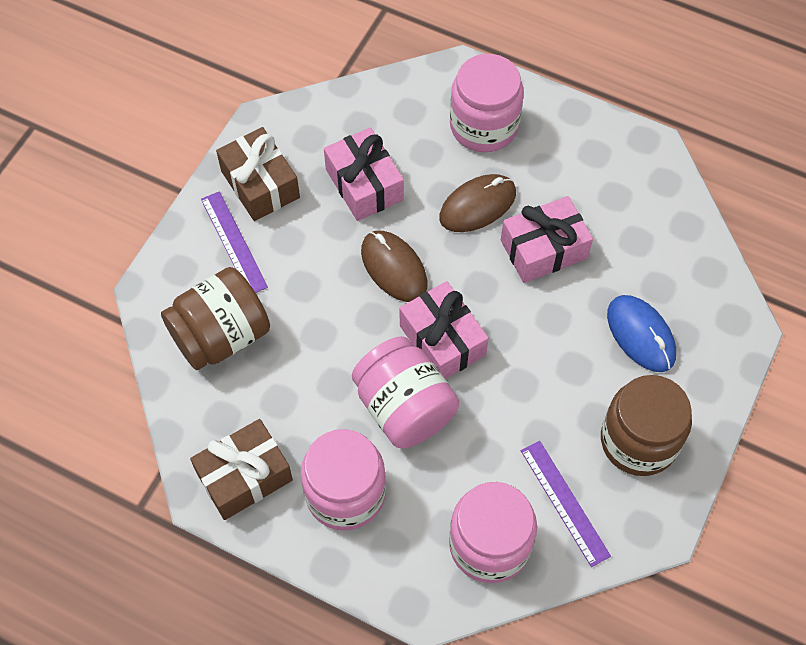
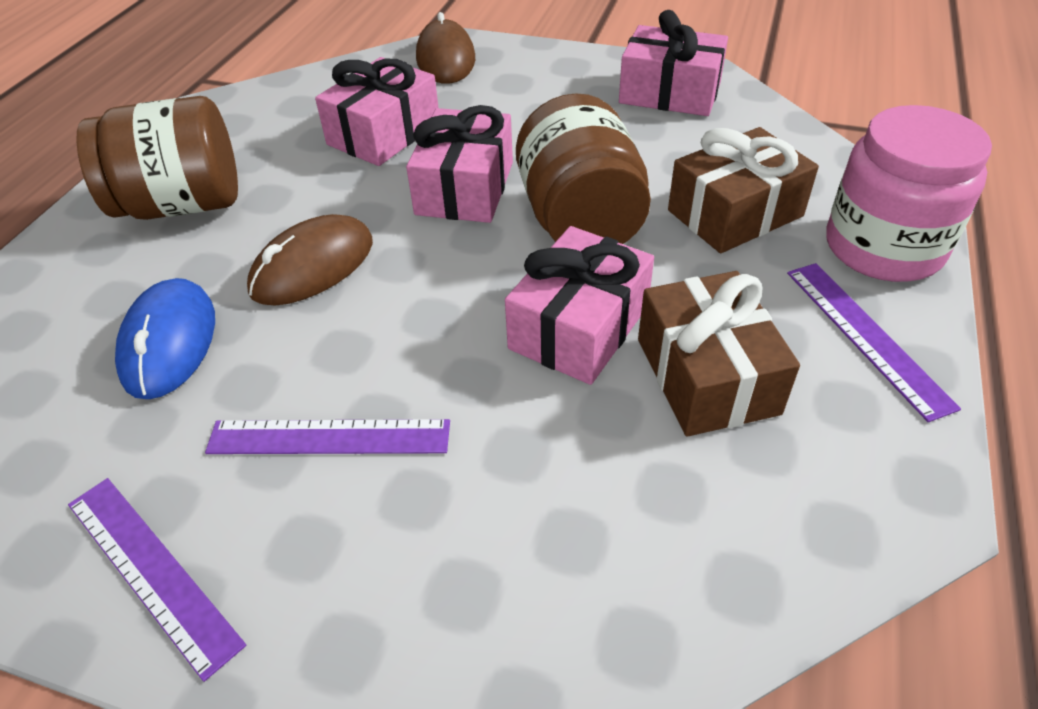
pink gift: [324,127,404,221] [400,281,489,379] [501,196,593,283] = 3 -> [315,57,438,166] [406,105,513,223] [505,226,654,385] [619,10,728,116] = 4
pink jar: [301,429,386,531] [352,336,459,449] [449,482,537,583] [450,54,524,152] = 4 -> [826,105,992,282] = 1
purple ruler: [201,191,268,293] [521,441,611,567] = 2 -> [68,478,246,682] [205,419,450,454] [787,263,961,422] = 3

